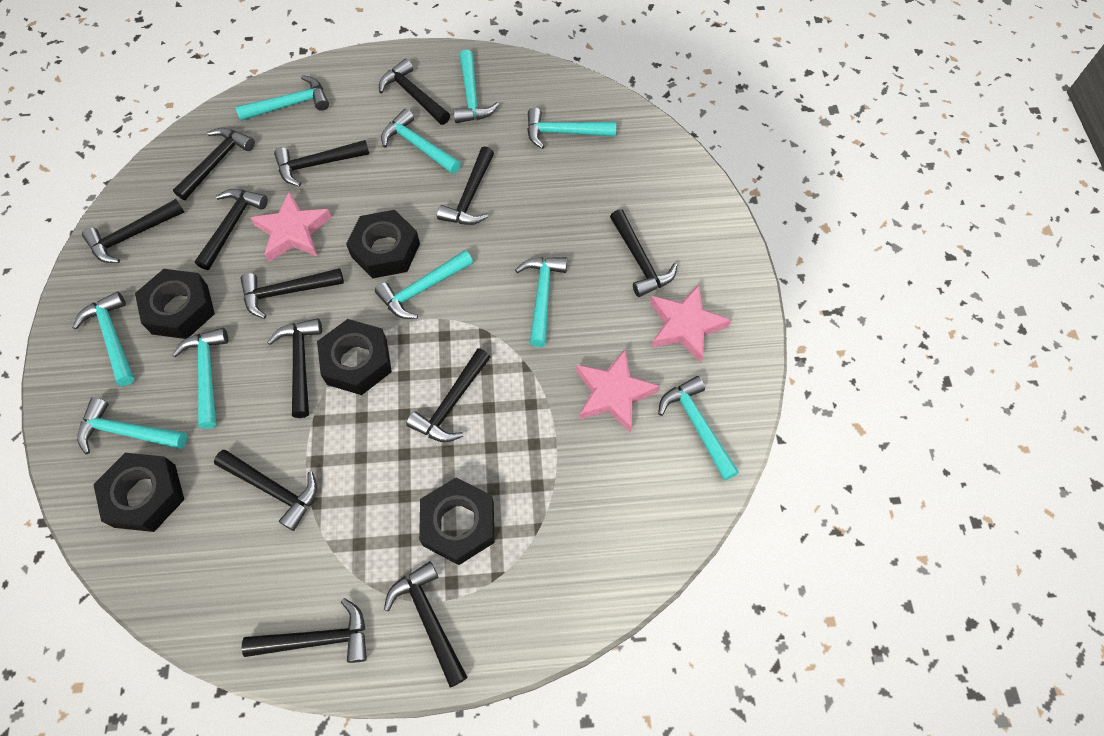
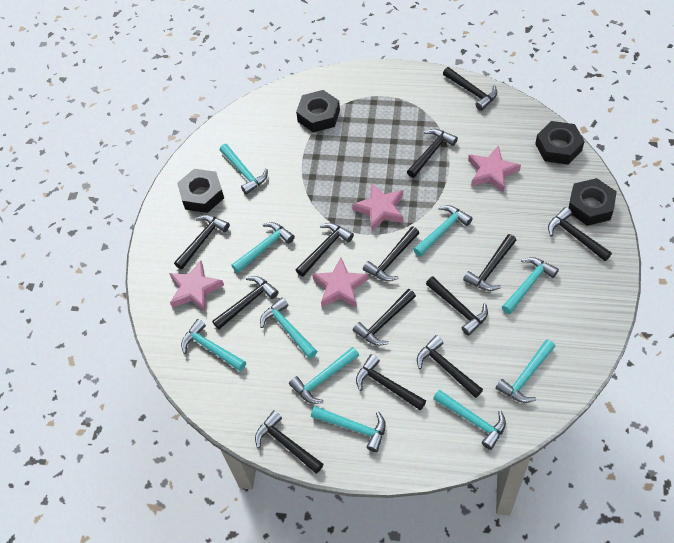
black nut: [93,453,184,532] [135,269,215,339] [317,319,392,395] [346,210,420,279] [419,478,495,565] = 5 -> [177,169,224,213] [296,90,340,133] [535,121,585,165] [569,178,617,226] = 4
pink star: [251,191,332,262] [576,349,660,433] [650,284,731,363] = 3 -> [169,260,224,312] [312,258,369,308] [352,183,404,231] [468,145,521,193] = 4

